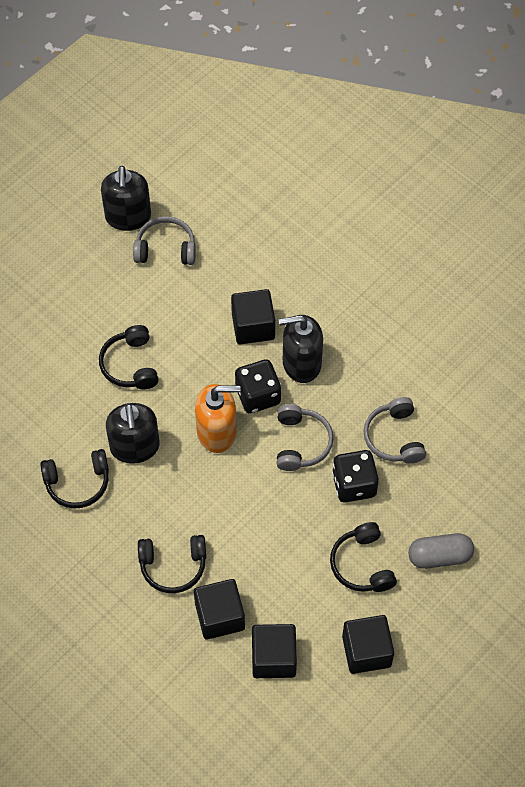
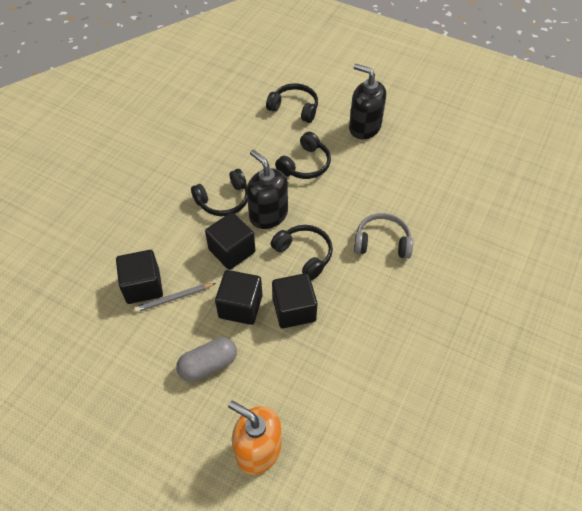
black dice: [235,359,281,413] [332,450,379,503] = 2 -> none = 0
black soap dispenser: [101,166,151,231] [106,403,160,464] [279,315,323,383] = 3 -> [247,149,288,229] [349,64,386,139] = 2
grey headphones: [133,216,196,265] [277,404,333,471] [364,397,426,464] = 3 -> [354,213,413,259] = 1
grey pencil: none = 0 -> [134,283,216,312] = 1

